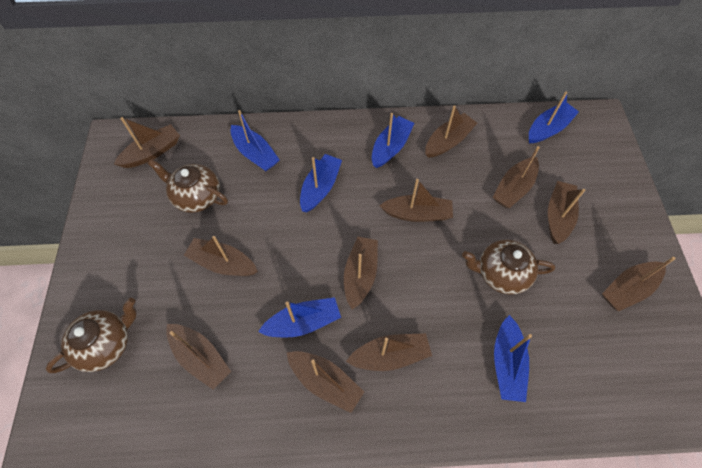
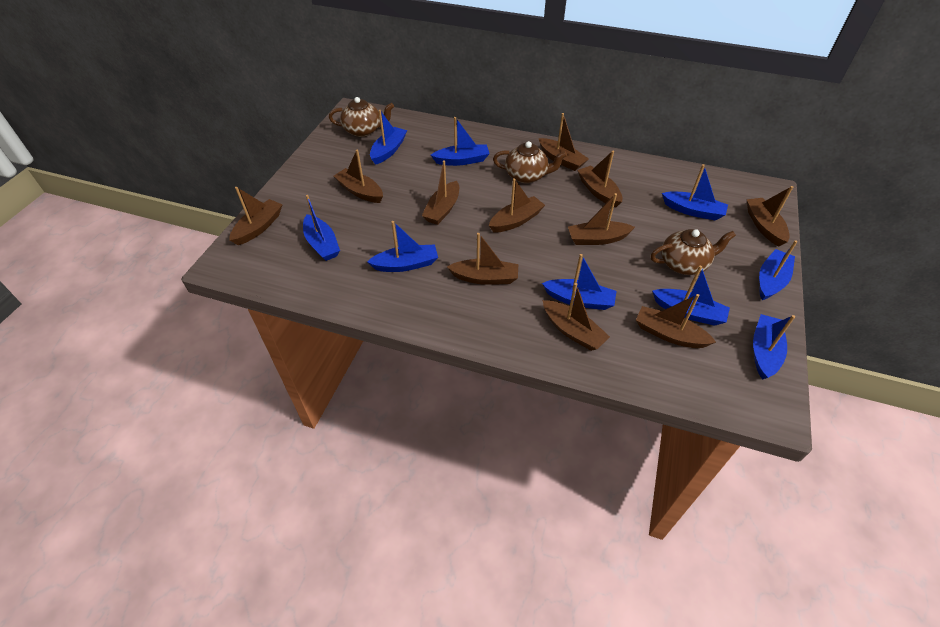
blue boat: [230,110,280,171] [258,297,341,338] [300,154,342,213] [372,113,415,168] [494,315,532,402] [529,92,579,143] = 6 -> [303,195,340,261] [367,221,438,272] [370,110,407,165] [431,117,490,166] [542,254,617,310] [652,265,730,326] [662,164,728,221] [753,314,795,380] [759,240,797,300] = 9

